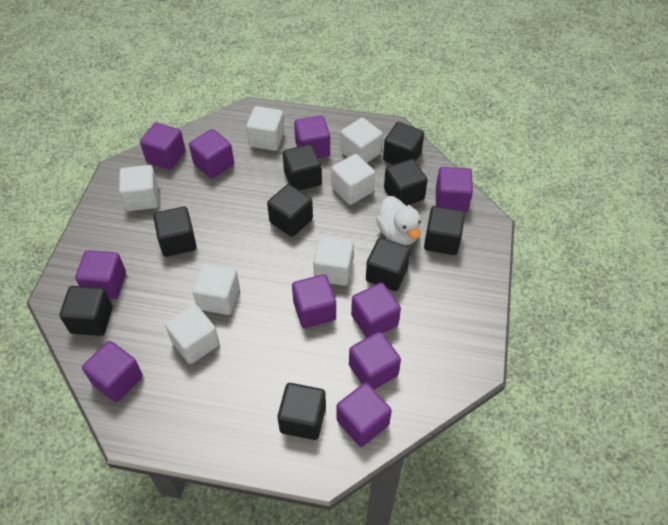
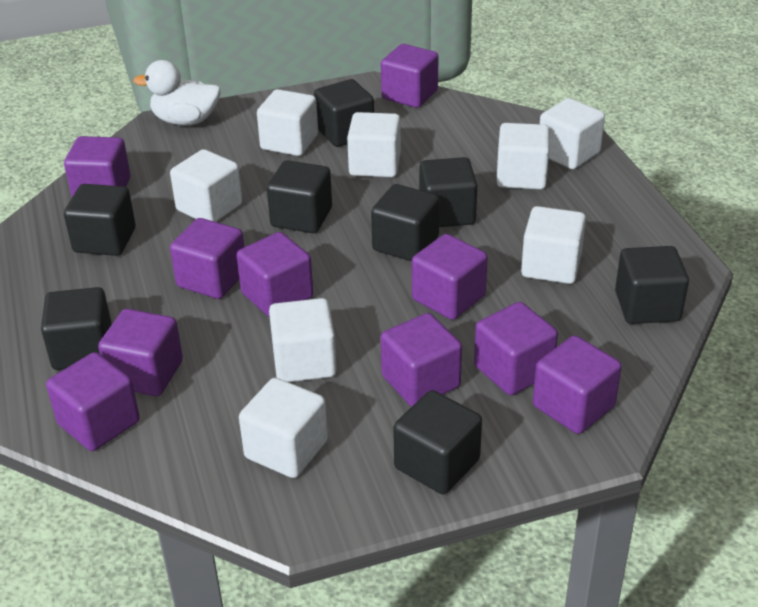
black cube: [60,286,113,336] [153,207,197,257] [267,184,313,237] [277,383,326,440] [283,144,322,190] [366,238,411,291] [383,122,424,165] [384,159,428,206] [424,206,465,255] = 9 -> [41,287,112,370] [64,184,136,256] [267,160,332,233] [314,79,374,147] [371,184,439,261] [393,390,482,494] [419,157,477,227] [615,246,689,324] = 8
white cube: [119,165,159,211] [165,304,220,364] [192,263,240,315] [246,106,285,151] [313,236,354,286] [332,154,375,205] [341,118,383,163] = 7 -> [170,149,242,222] [239,378,328,478] [257,89,318,156] [269,298,337,382] [347,112,401,177] [496,123,550,190] [521,206,586,284] [540,98,605,169] = 8

